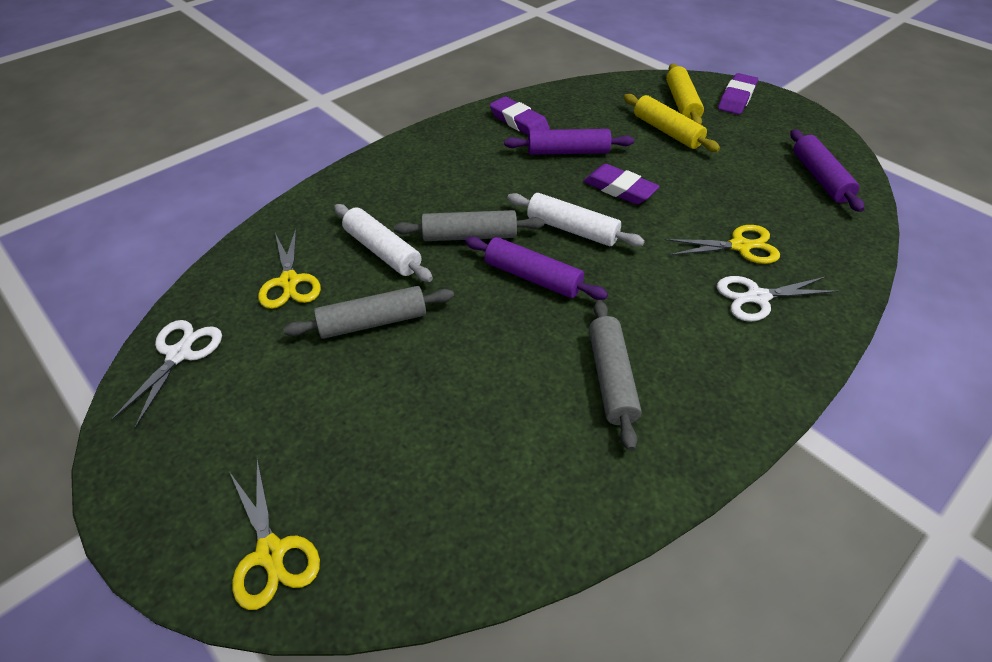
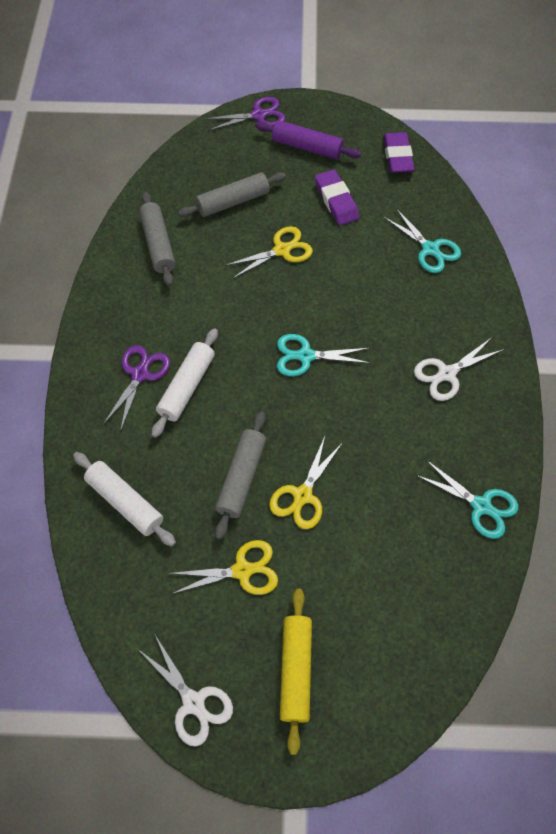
purple eraser: [490,96,550,135] [583,164,660,205] [718,73,758,115] = 3 -> [315,169,359,225] [383,132,414,173] = 2
purple rolling pin: [465,237,608,300] [504,129,634,155] [790,129,864,212] = 3 -> [255,120,361,159] = 1
purple scissors: none = 0 -> [103,345,170,432] [205,97,285,131] = 2
turquoise scissors: none = 0 -> [277,334,370,376] [384,208,461,273] [416,460,518,539] = 3
yellow rolling pin: [624,94,720,152] [666,63,704,125] = 2 -> [280,589,312,755] = 1

